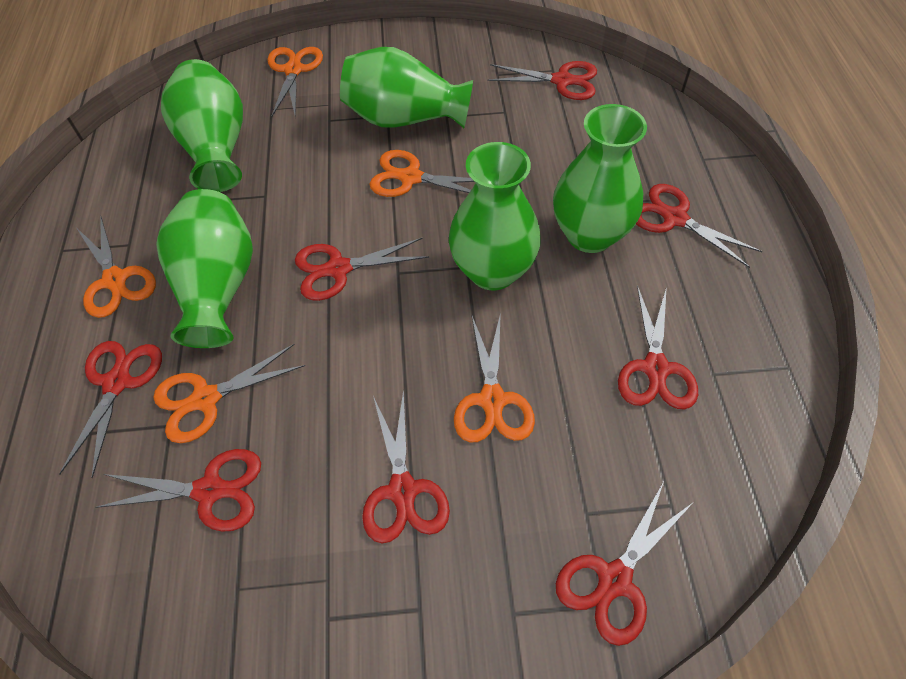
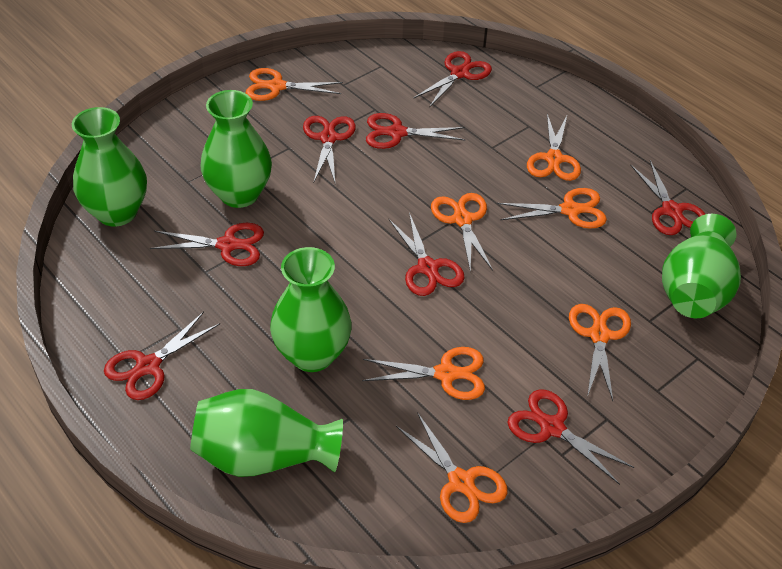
orange scissors: [76,215,156,318] [153,344,305,443] [267,47,323,116] [370,150,474,197] [454,312,535,442] = 5 -> [246,68,343,101] [362,347,485,400] [396,412,507,523] [431,193,493,273] [497,188,607,229] [527,114,581,181] [569,304,631,401] = 7

